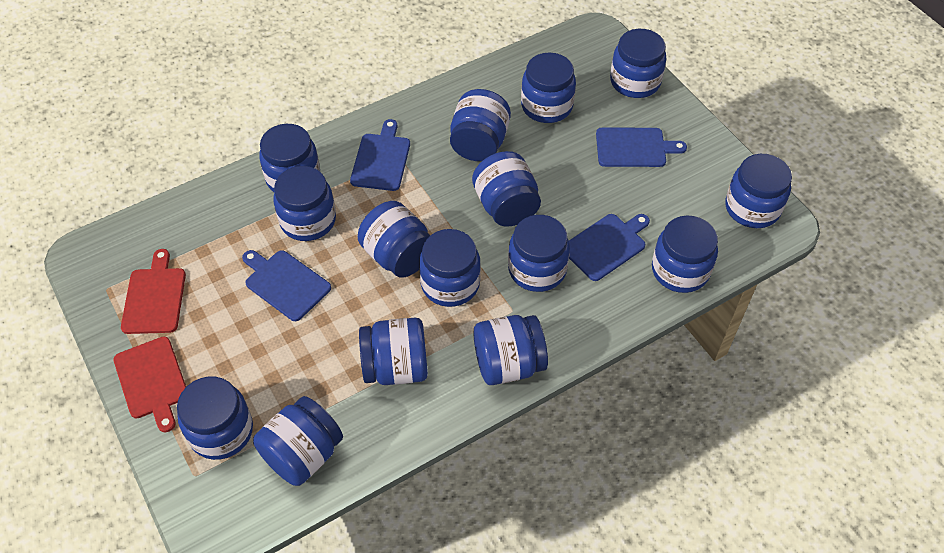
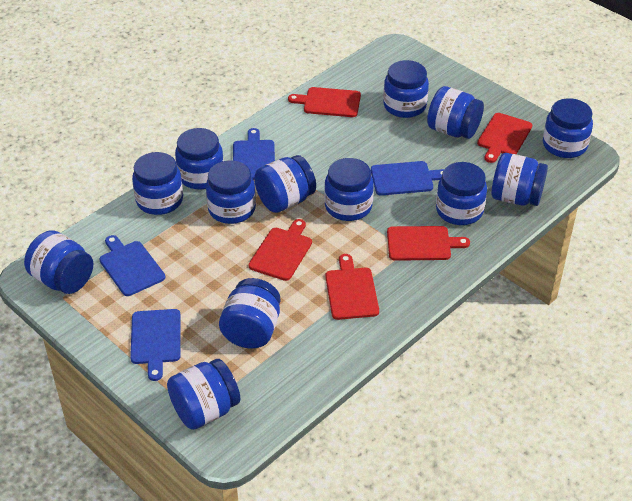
blue jar: [177,377,253,460] [253,396,343,486] [259,124,320,192] [273,166,336,241] [358,201,430,278] [359,318,428,385] [419,229,481,307] [450,89,511,161] [472,151,541,227] [474,315,548,385] [508,215,570,292] [521,52,576,123] [610,29,666,98] [652,215,718,293] [725,154,792,228] = 15 -> [24,230,93,294] [132,152,183,215] [167,359,240,430] [175,128,224,190] [206,160,256,224] [219,278,281,349] [254,155,316,213] [324,158,374,221] [383,60,429,118] [427,86,484,139] [436,162,487,225] [491,153,548,206] [543,98,593,158] = 13
red cutting board: [113,336,186,433] [121,249,186,334] = 2 -> [249,219,312,281] [288,87,361,117] [325,254,379,320] [387,226,470,261] [477,113,532,163] = 5

